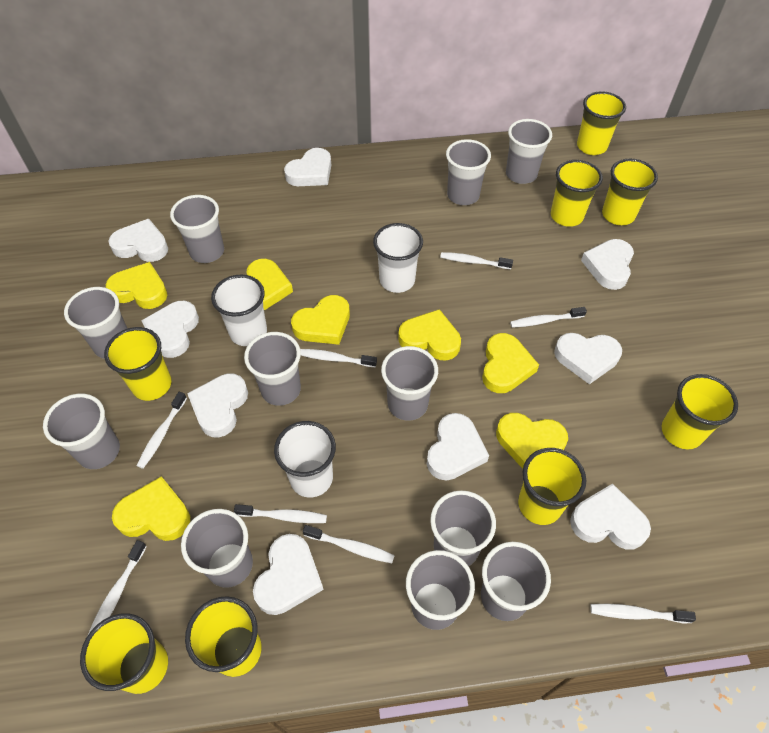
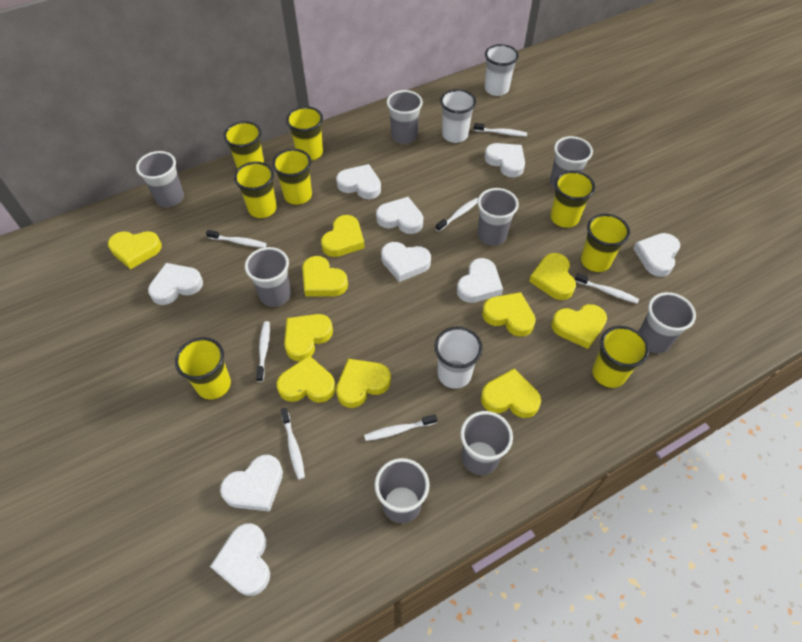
grey cup: [43,394,120,469] [64,287,128,359] [170,195,224,263] [181,509,253,588] [244,332,301,406] [381,346,438,421] [406,550,475,630] [430,490,496,566] [446,139,491,205] [481,542,551,621] [506,119,552,184] = 11 -> [136,151,184,207] [245,247,291,307] [375,458,430,523] [387,90,423,144] [460,411,513,475] [477,188,519,246] [550,136,593,188] [639,292,696,353] = 8
white toothbrush: [88,540,147,634] [137,392,187,469] [234,504,327,523] [300,349,377,367] [303,525,395,563] [440,252,513,269] [510,307,587,328] [590,604,696,623] = 8 -> [206,230,267,248] [256,321,270,382] [280,408,305,480] [364,414,437,441] [435,198,478,232] [474,123,527,137] [575,273,639,304] = 7
yellow heart: [106,262,167,309] [112,476,190,541] [247,259,293,310] [291,295,350,345] [398,309,461,361] [482,333,539,393] [496,413,568,469] = 7 -> [108,231,162,269] [277,356,336,403] [284,314,333,361] [302,256,348,297] [321,215,365,257] [336,359,391,408] [481,369,541,418] [482,292,536,337] [529,253,576,300] [551,304,607,349] = 10

